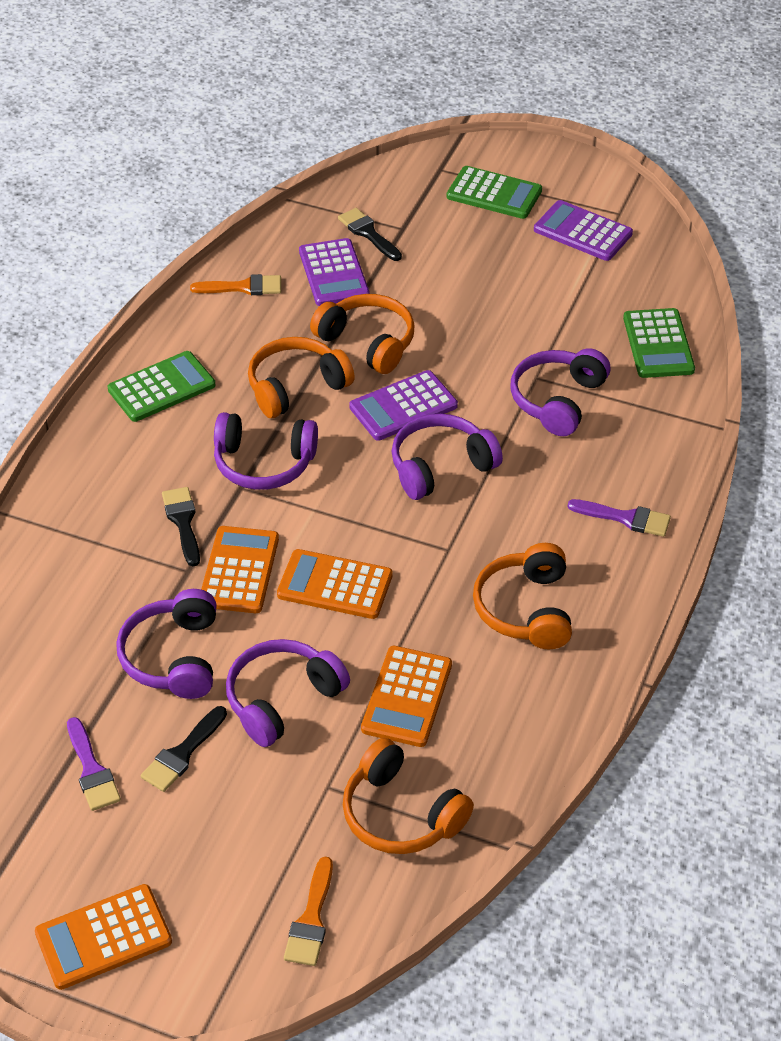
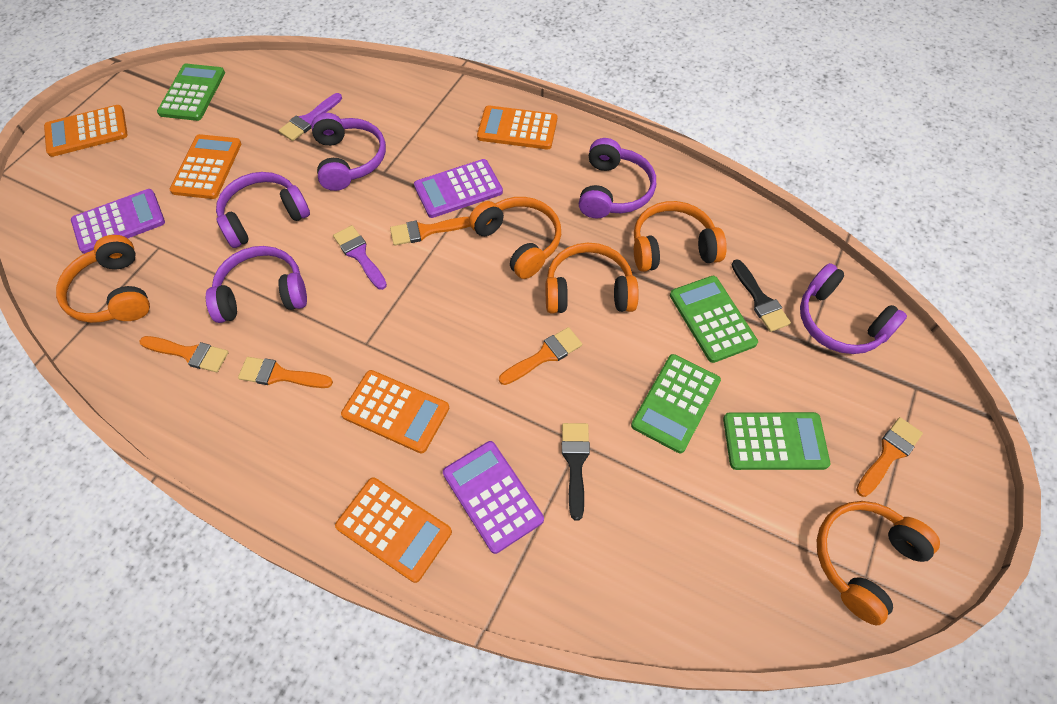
black brush: [141,706,227,792] [162,487,200,567] [338,208,402,261] = 3 -> [562,423,590,520] [732,259,791,332] = 2
green calculator: [107,351,215,422] [447,166,542,219] [623,308,695,378] = 3 -> [157,64,225,121] [631,354,721,453] [670,276,758,363] [723,412,830,470] = 4
orange brush: [190,274,281,295] [284,856,333,966] = 2 -> [139,336,229,372] [238,357,333,388] [390,217,470,246] [499,327,582,385] [856,417,923,497] = 5
orange calculator: [35,884,172,990] [201,526,279,613] [277,549,393,619] [361,646,452,747] = 4 -> [44,105,128,157] [170,134,241,199] [335,478,452,583] [341,370,449,453] [477,105,557,150] = 5
orange headphones: [248,337,355,418] [310,294,415,374] [343,738,474,854] [473,543,572,649] = 4 -> [56,235,150,323] [469,197,561,279] [546,243,639,314] [634,201,727,272] [817,501,940,625] = 5

